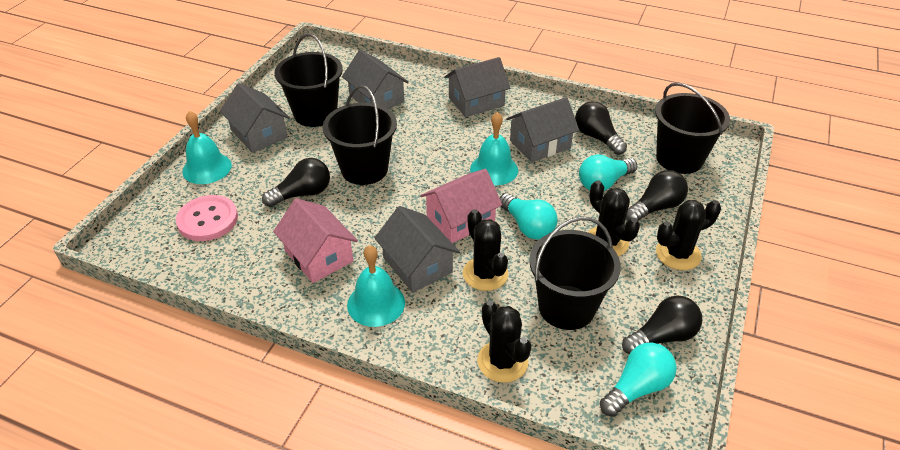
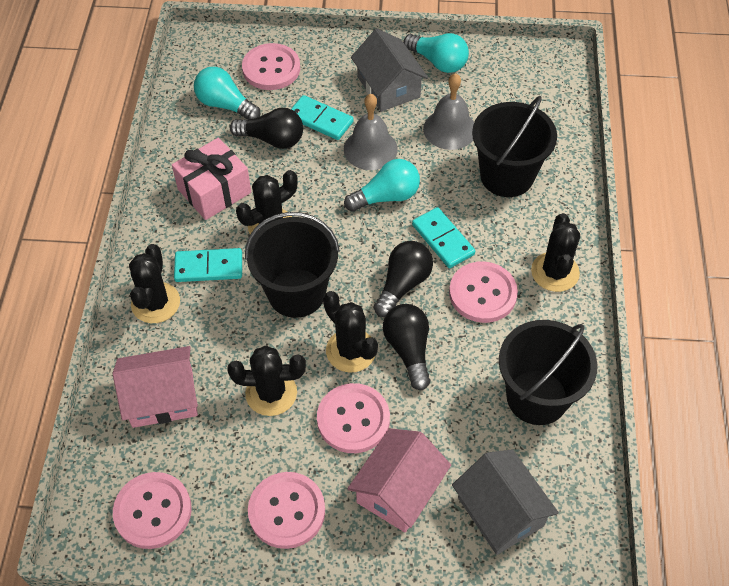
black bucket: [275,34,343,127] [323,85,397,185] [529,216,621,330] [655,82,730,174] = 4 -> [245,212,340,318] [472,96,557,197] [499,320,598,425] = 3
black cactus: [463,209,508,291] [477,301,531,383] [588,180,640,256] [656,200,721,270] = 4 -> [129,244,180,323] [227,346,306,416] [236,170,298,234] [323,291,378,372] [531,213,580,292] = 5
black light bulb: [262,158,330,207] [575,101,627,155] [622,295,702,354] [626,170,688,221] = 4 -> [230,108,303,149] [374,241,433,317] [383,304,430,390] = 3
grey bell: none = 0 -> [344,94,398,170] [423,73,474,150] = 2
grey house: [220,83,290,153] [342,50,409,109] [374,206,460,292] [444,57,510,117] [506,97,579,162] = 5 -> [351,29,428,112] [452,449,559,555] = 2
pink button: [176,195,238,241] = 1 -> [113,472,192,549] [242,43,300,90] [248,472,325,549] [317,383,390,453] [449,261,518,323] = 5
pink gift: none = 0 -> [172,138,251,220] = 1
turquoise bell: [182,111,232,184] [347,245,405,327] [470,112,518,185] = 3 -> none = 0
turquoise domino: none = 0 -> [174,248,242,282] [291,95,354,140] [412,207,475,268] = 3

